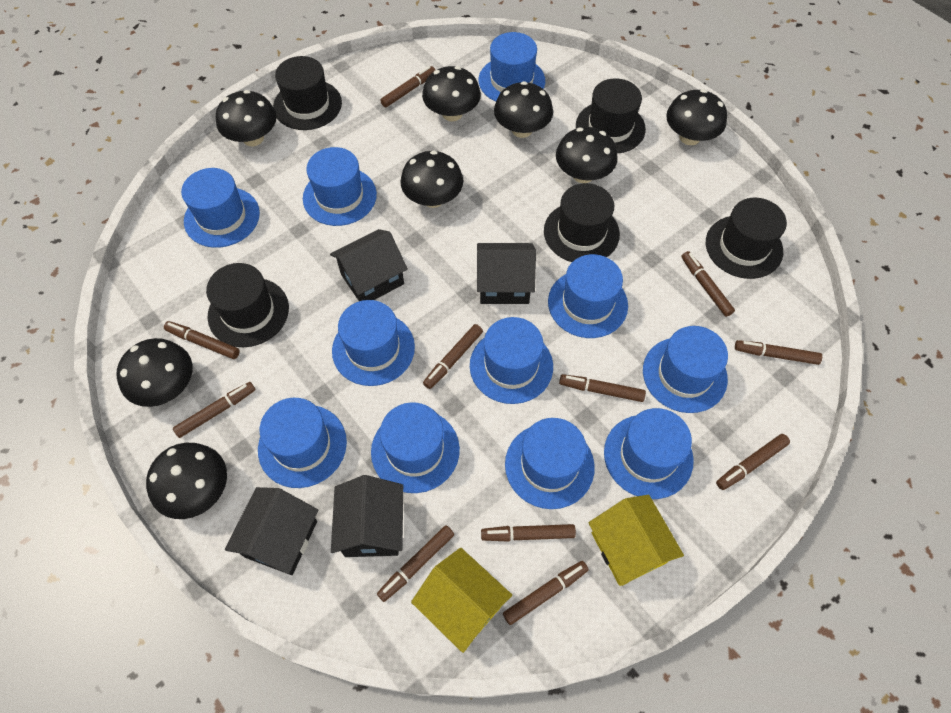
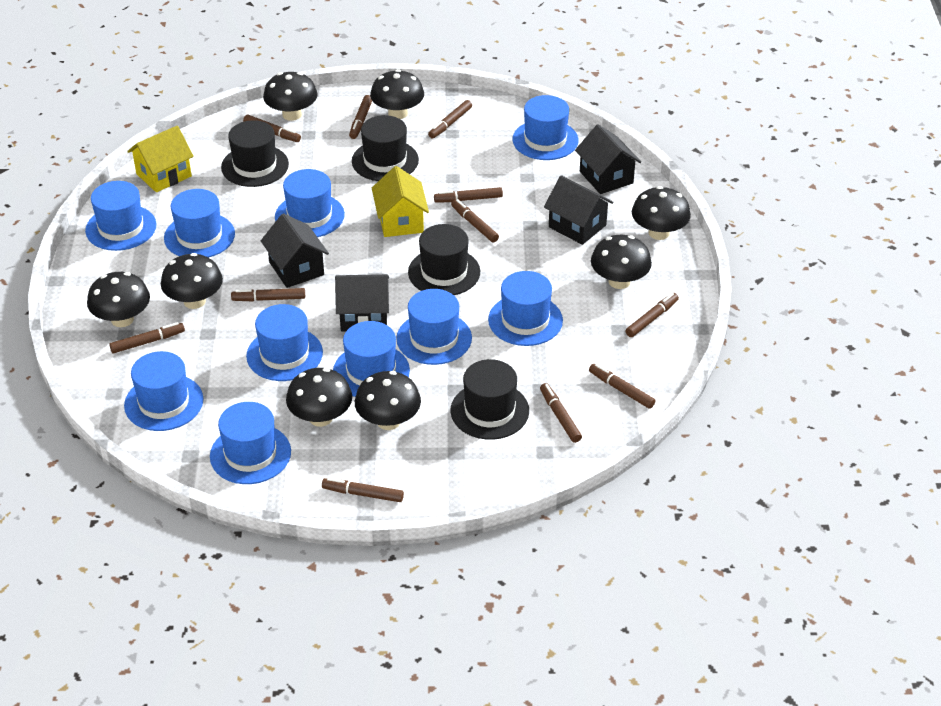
black hat: [206,263,289,347] [273,56,342,130] [544,183,620,262] [576,78,646,153] [706,198,787,279] = 5 -> [221,120,289,187] [352,115,419,181] [408,224,480,295] [451,359,529,440] = 4
blue hat: [181,168,260,248] [258,398,347,488] [303,147,377,226] [332,300,415,386] [371,402,460,493] [470,317,553,404] [479,32,545,102] [505,418,595,509] [548,254,628,338] [604,408,694,499] [643,326,728,413] = 11 -> [85,181,156,251] [124,351,203,431] [164,189,235,258] [210,402,291,484] [246,304,323,381] [275,169,345,237] [333,321,410,397] [396,289,472,365] [488,271,563,346] [512,95,579,160] = 10

